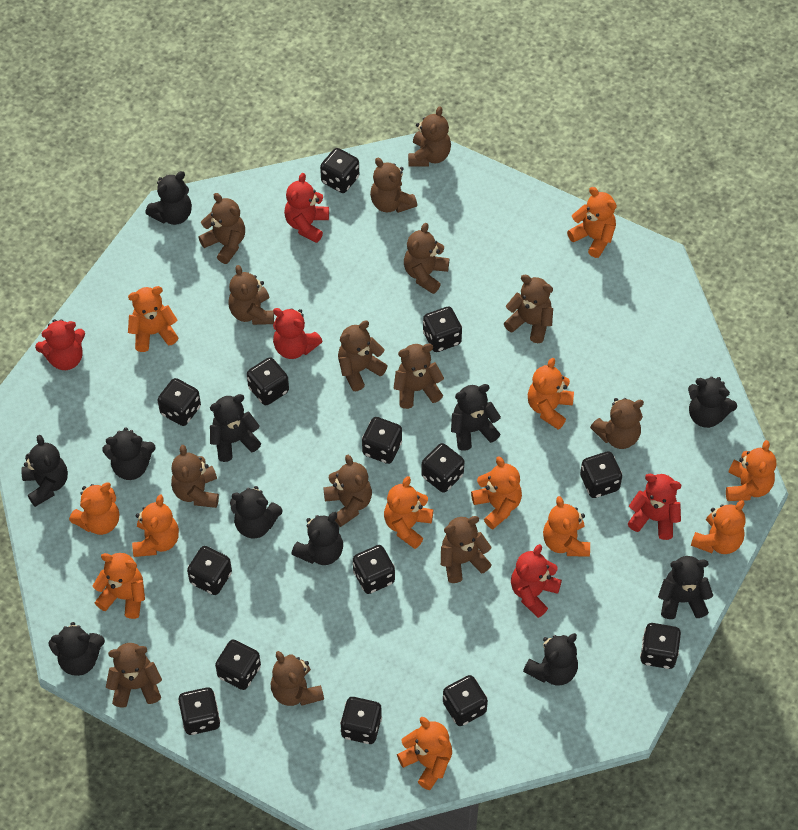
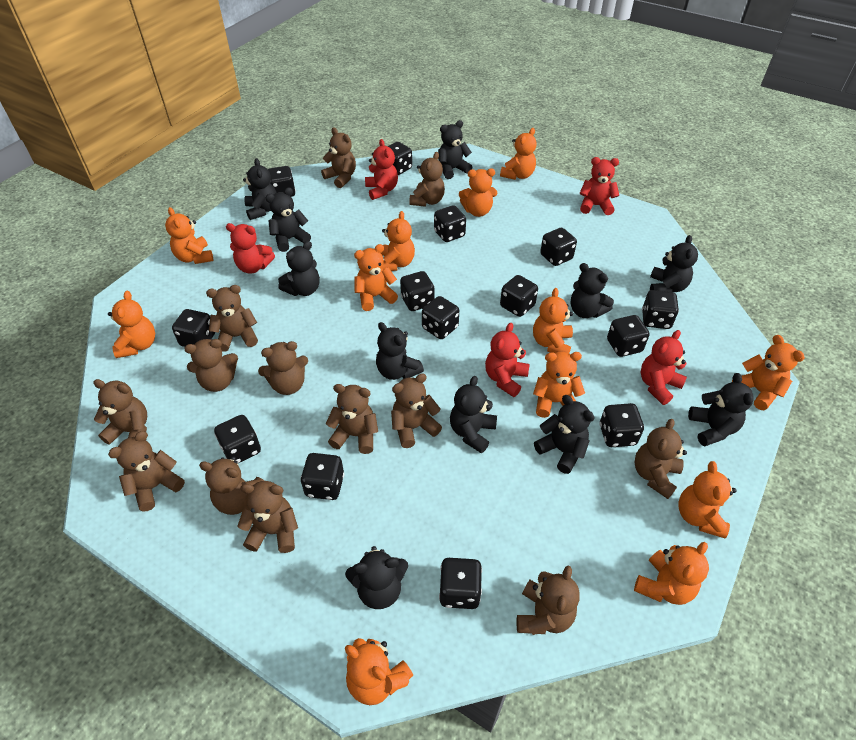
brown teddy bear: [106,643,162,708] [171,445,219,508] [198,193,245,264] [228,265,274,325] [271,651,324,706] [323,455,372,527] [338,321,388,391] [370,158,417,213] [393,344,444,409] [404,223,449,294] [408,106,451,167] [441,516,492,583] [504,274,553,343] [590,398,644,449] = 14 -> [93,379,147,445] [108,431,185,512] [184,339,238,392] [199,456,264,515] [206,285,258,352] [237,481,298,553] [258,341,308,395] [321,127,356,188] [325,384,378,454] [391,374,442,448] [409,152,445,207] [517,565,580,635] [634,419,687,499] = 13

